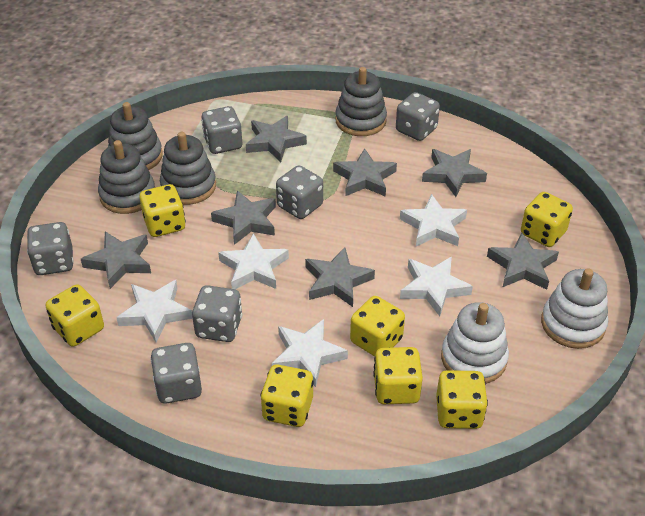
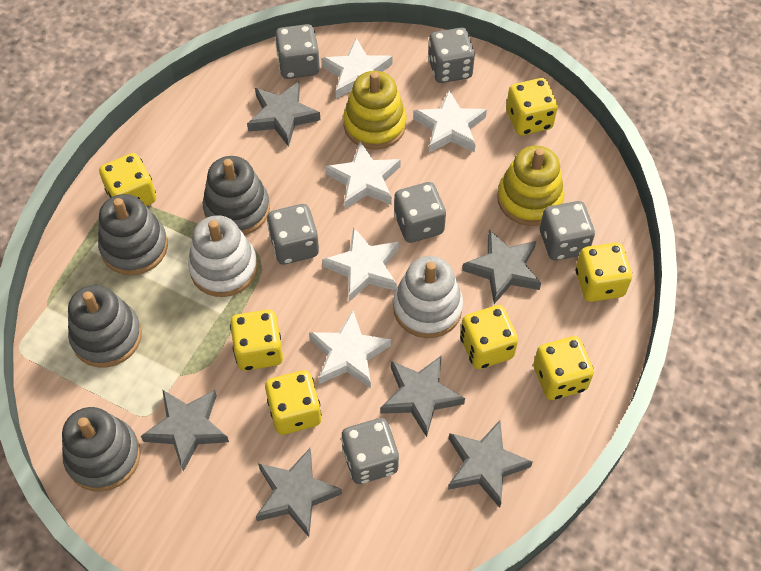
grey star: [81,232,151,289] [211,190,276,245] [246,116,307,162] [305,247,375,307] [333,148,397,197] [422,149,487,197] [487,233,559,290] = 7 -> [141,389,229,472] [247,81,320,147] [256,448,342,537] [380,355,465,437] [448,420,533,508] [462,229,541,304] = 6
yellow stacking toy: none = 0 -> [343,71,406,150] [497,146,564,226] = 2

